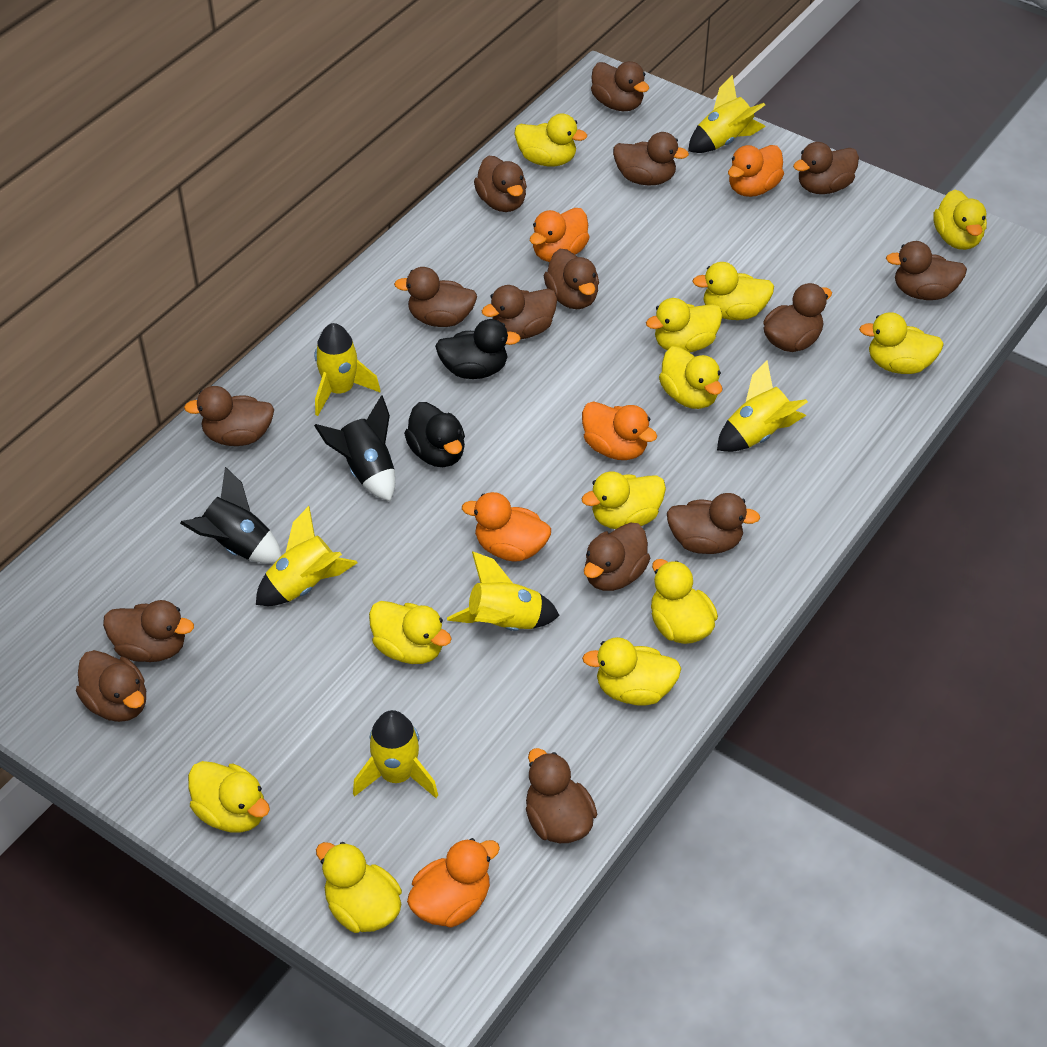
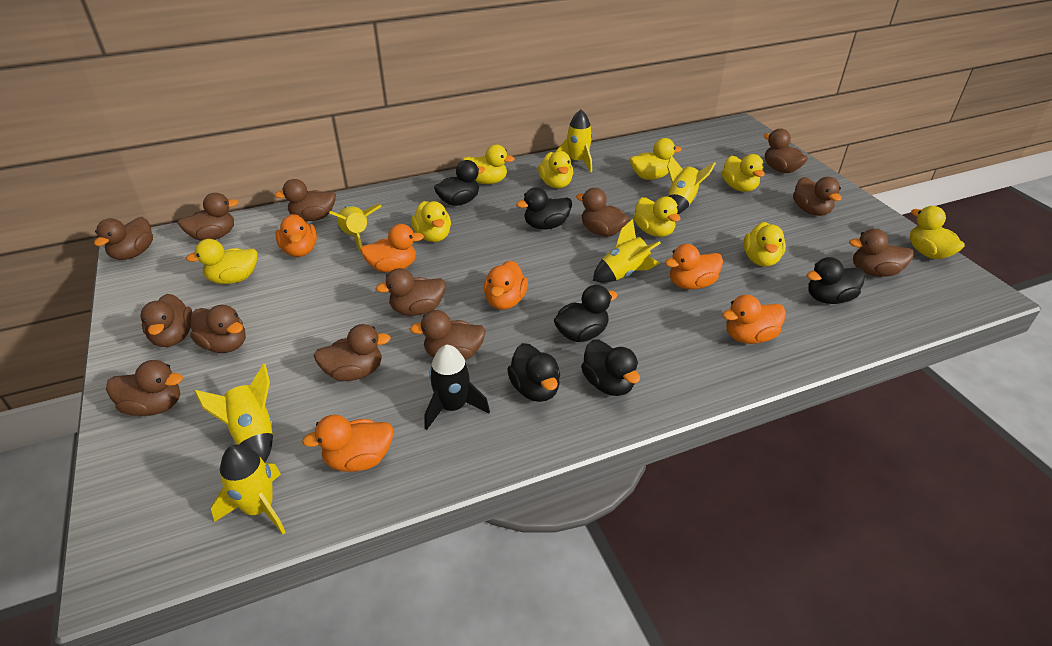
black duck: [404,402,465,467] [435,319,521,379] = 2 -> [434,160,485,206] [507,343,560,402] [516,187,572,229] [554,285,618,342] [581,339,640,396] [807,257,865,304] = 6
black rocket: [180,467,281,564] [314,395,395,501] = 2 -> [425,344,490,430] = 1
brown duck: [76,650,146,722] [103,600,194,662] [184,386,274,446] [394,267,477,327] [474,155,527,212] [482,285,557,339] [526,748,597,843] [544,249,599,309] [584,523,650,591] [591,61,649,111] [613,132,689,185] [667,493,760,554] [763,283,832,352] [793,142,859,194] [886,241,967,300] = 15 -> [94,217,153,260] [106,360,183,416] [140,294,193,347] [178,193,239,241] [190,305,246,353] [274,179,336,221] [314,324,391,381] [376,268,446,316] [410,310,486,360] [576,188,629,237] [763,129,808,173] [793,177,842,216] [849,229,914,277] = 13
orange duck: [407,838,500,928] [462,492,551,561] [530,208,590,262] [582,401,657,460] [728,145,784,197] = 5 -> [276,214,317,257] [302,415,393,472] [360,224,424,272] [484,260,528,310] [665,244,723,289] [722,295,786,344] = 6
yellow duck: [188,761,270,833] [316,842,402,933] [369,601,452,664] [514,113,587,166] [581,471,666,529] [582,637,681,706] [646,298,722,352] [651,559,718,644] [659,346,723,409] [692,262,774,320] [859,312,944,374] [933,189,987,250] = 12 -> [186,239,258,284] [411,201,451,242] [463,145,515,184] [538,151,573,188] [630,138,682,180] [633,196,680,237] [722,154,765,192] [744,222,786,266] [910,206,965,259] = 9

